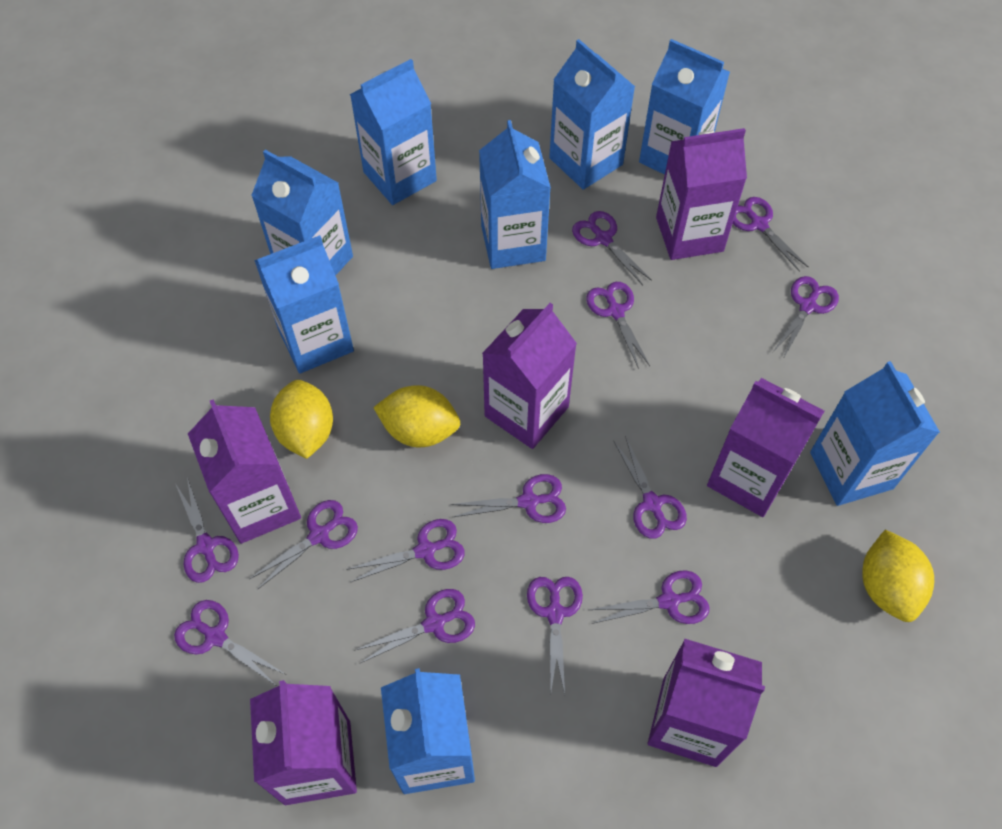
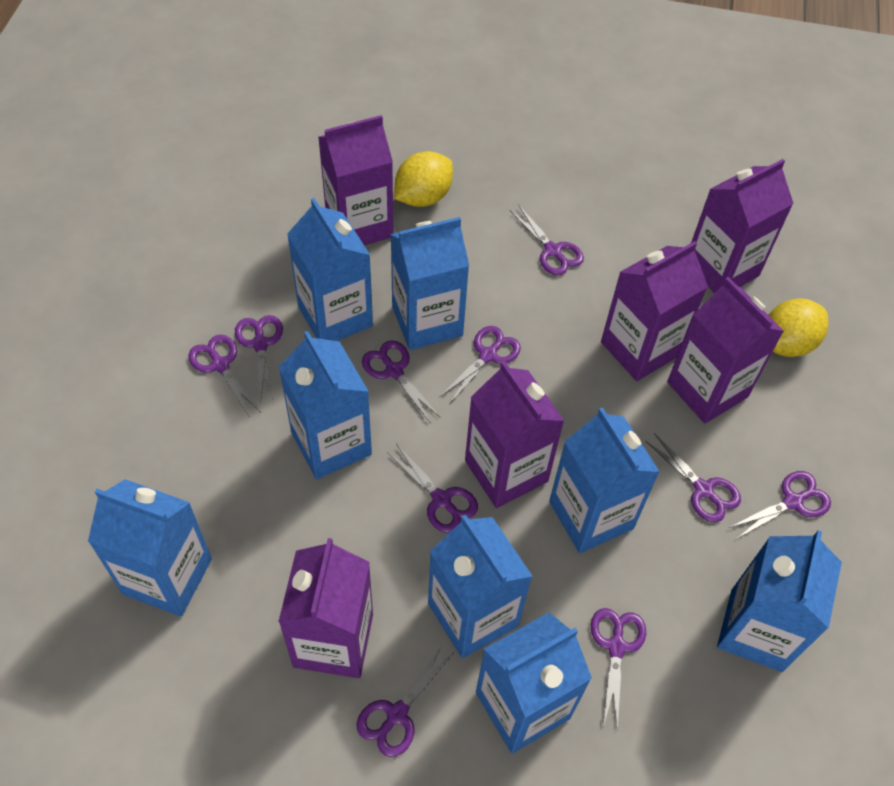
purple scissors: [174,600,285,685] [176,478,239,583] [250,500,358,590] [346,519,465,582] [354,589,475,664] [450,474,566,523] [527,577,583,694] [572,211,652,285] [586,282,650,369] [589,570,710,624] [614,436,687,539] [732,197,808,272] [773,276,839,359] = 13 -> [188,335,261,417] [235,315,283,403] [357,643,455,757] [362,340,441,423] [387,445,478,533] [439,326,521,405] [510,204,584,276] [591,608,646,731] [645,433,741,522] [729,471,831,539] = 10
yellow lemon: [270,380,333,459] [373,385,460,447] [862,530,934,622] = 3 -> [394,151,453,207] [769,298,829,357] = 2

